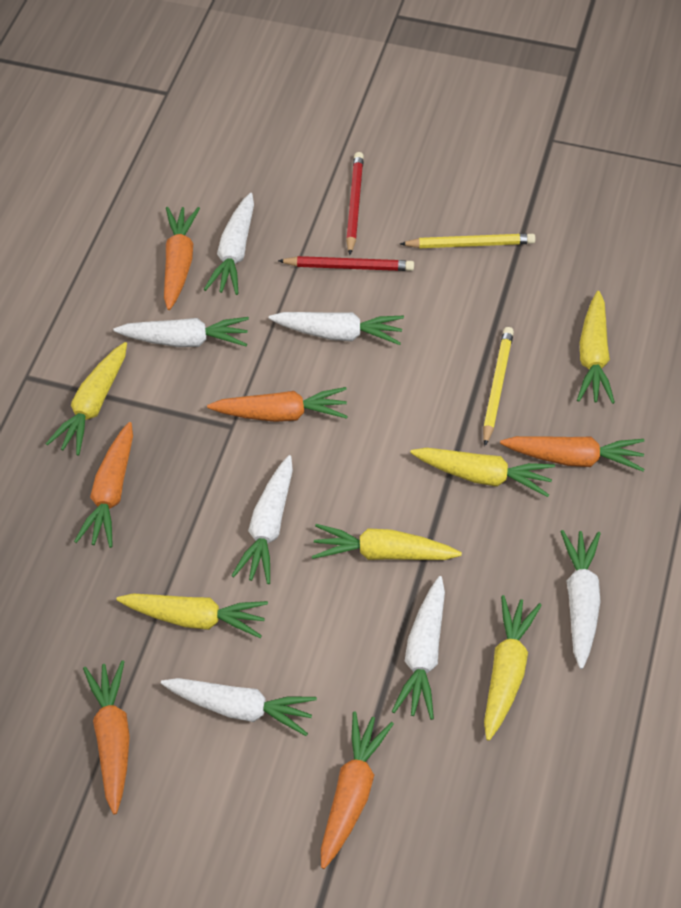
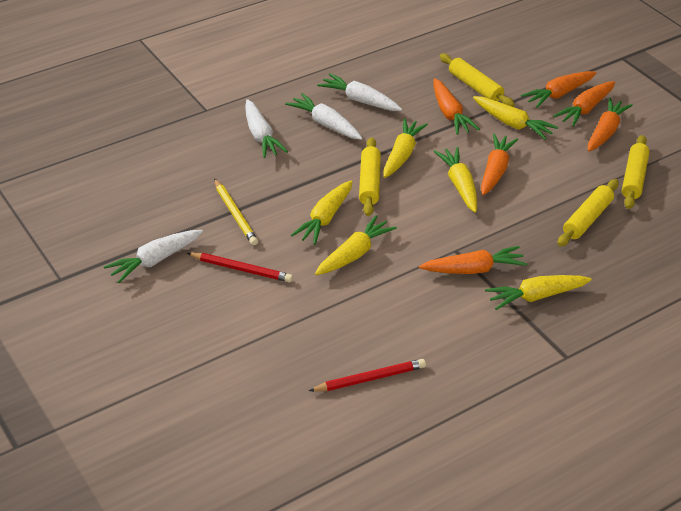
white carrot: [114,317,249,347] [161,678,317,736] [204,193,254,295] [231,455,293,584] [269,312,404,345] [392,576,445,720] [560,530,601,669] = 7 -> [103,230,203,283] [245,99,288,158] [285,93,362,140] [317,73,402,111] = 4
yellow pencil: [400,234,536,248] [483,327,514,446] = 2 -> [214,179,258,245] = 1
yellow rolling pin: none = 0 -> [359,137,381,216] [440,53,515,107] [558,179,619,247] [622,135,650,209] = 4

